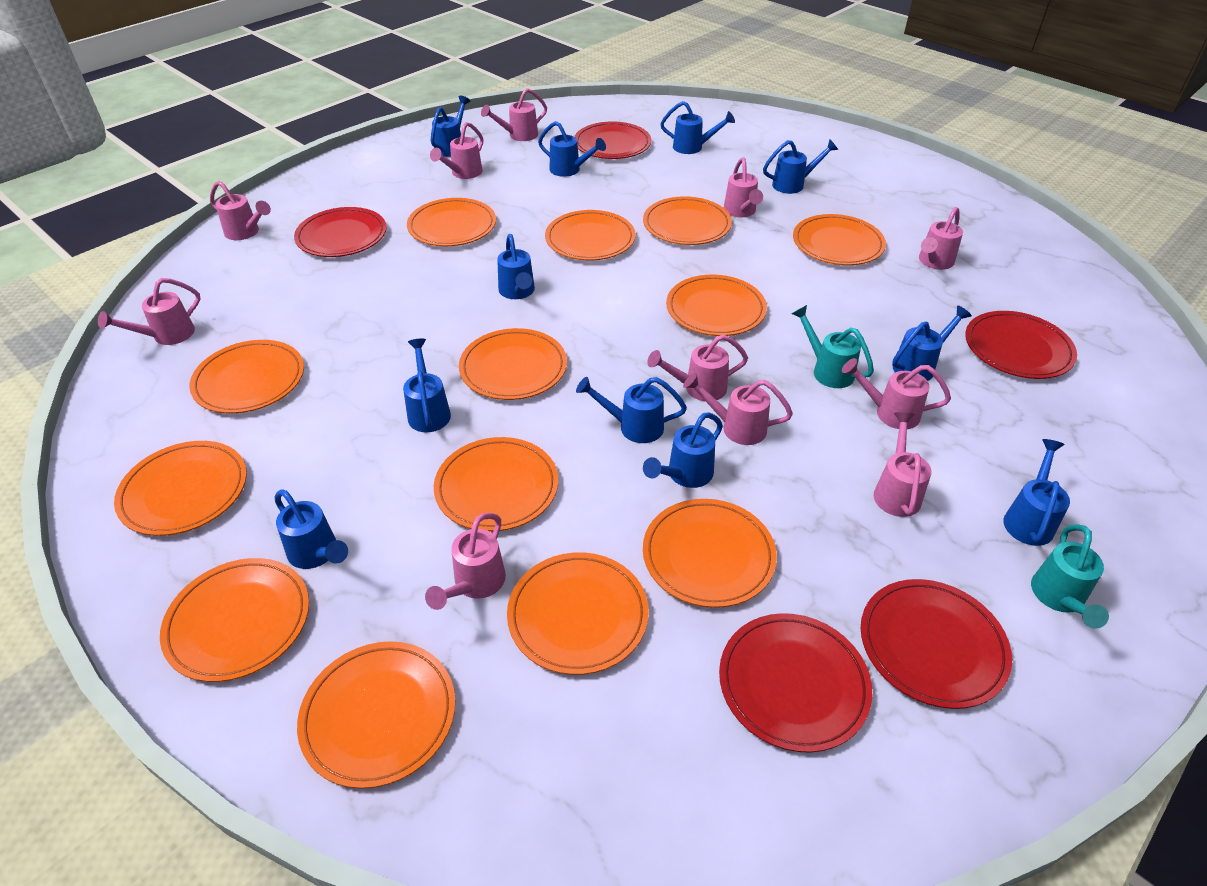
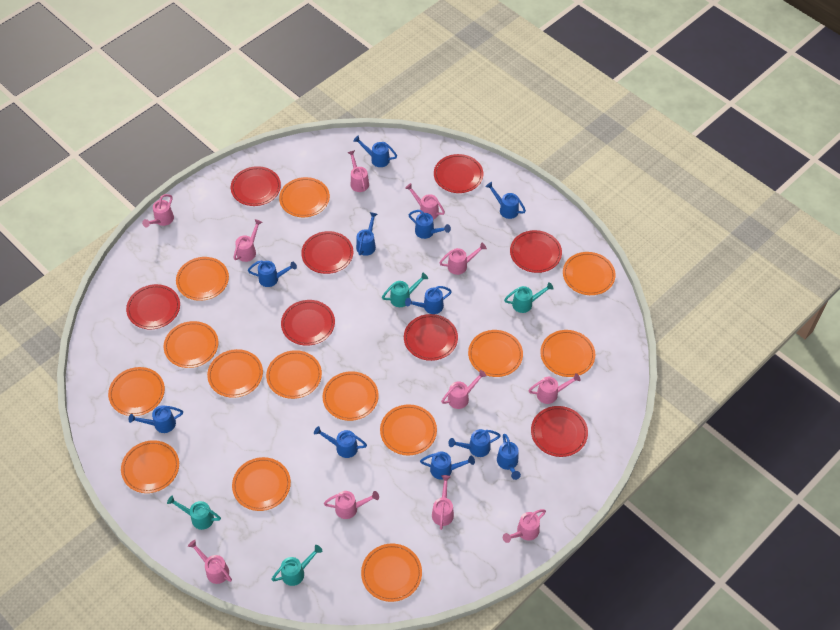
orange plate: [114,441,247,536] [160,558,309,682] [189,340,304,414] [297,641,455,789] [407,198,496,246] [434,437,558,532] [459,328,567,400] [507,552,649,675] [545,210,636,260] [643,196,732,245] [643,499,777,608] [666,275,767,336] [793,214,886,265] = 13 -> [108,367,165,416] [121,440,179,493] [164,321,218,368] [176,257,229,301] [207,349,263,398] [232,457,291,511] [266,350,322,399] [279,177,330,217] [323,371,379,421] [361,544,422,602] [380,404,437,455] [468,330,523,377] [540,330,595,377] [563,252,616,295] = 14
red plate: [294,207,387,257] [574,122,651,159] [719,613,872,753] [861,579,1012,709] [965,311,1077,379] = 5 -> [126,284,180,329] [231,166,281,206] [281,300,335,346] [301,231,353,274] [404,314,458,361] [434,154,483,193] [510,230,562,273] [531,406,588,457] = 8
turquoise watering can: [791,305,874,388] [1031,524,1109,629] = 2 -> [167,496,221,530] [271,545,322,586] [382,273,428,307] [504,282,554,313] = 4

